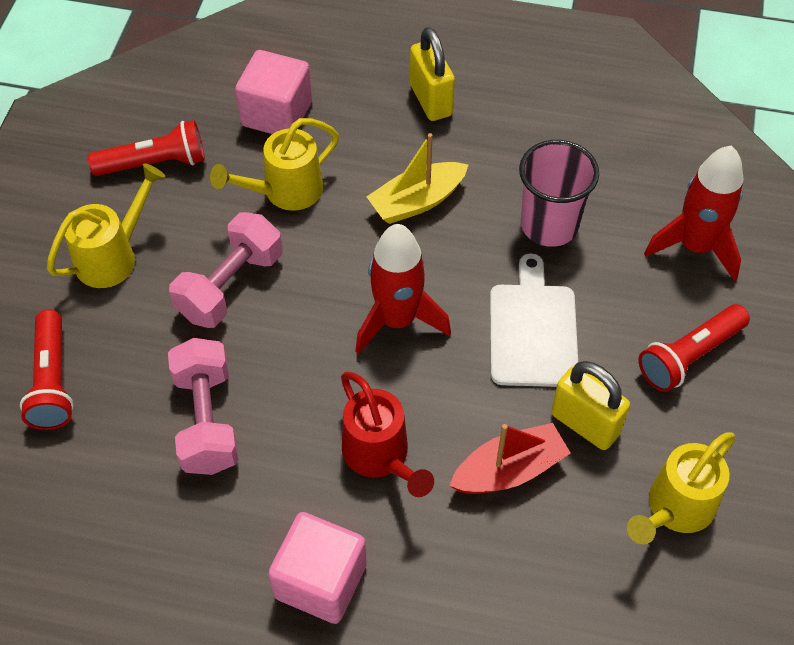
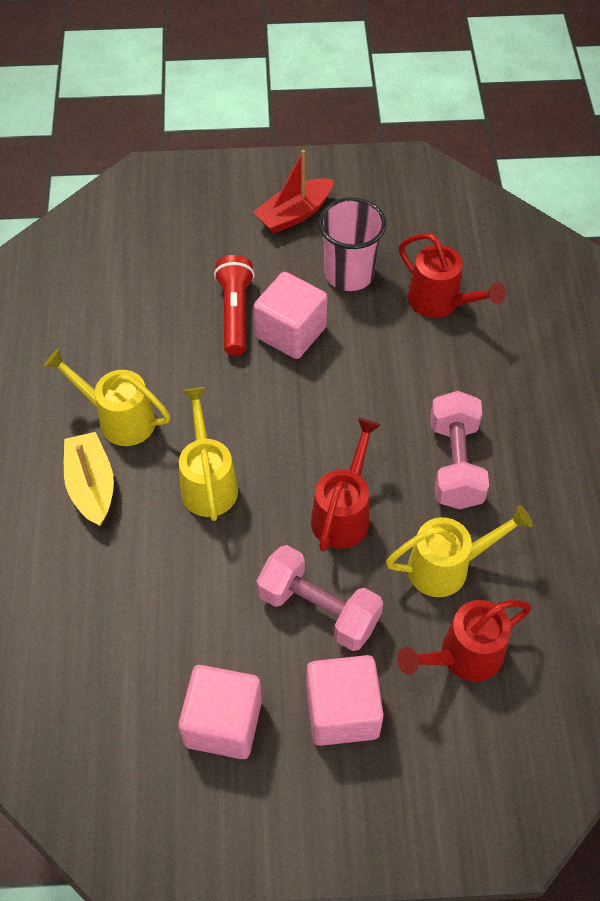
pink cube: [235,50,312,134] [268,512,367,624] = 2 -> [178,665,262,759] [253,272,328,359] [306,655,384,746] = 3
red flashlight: [20,310,74,430] [88,120,205,176] [638,304,750,392] = 3 -> [214,255,255,356] = 1
red rocket: [355,224,451,355] [644,145,744,281] = 2 -> none = 0
red watering can: [341,371,434,497] = 1 -> [311,418,381,552] [397,600,532,681] [399,233,506,318] = 3
white cutting board: [490,253,578,387] = 1 -> none = 0
yellow padlock: [410,27,455,121] [551,361,630,450] = 2 -> none = 0

